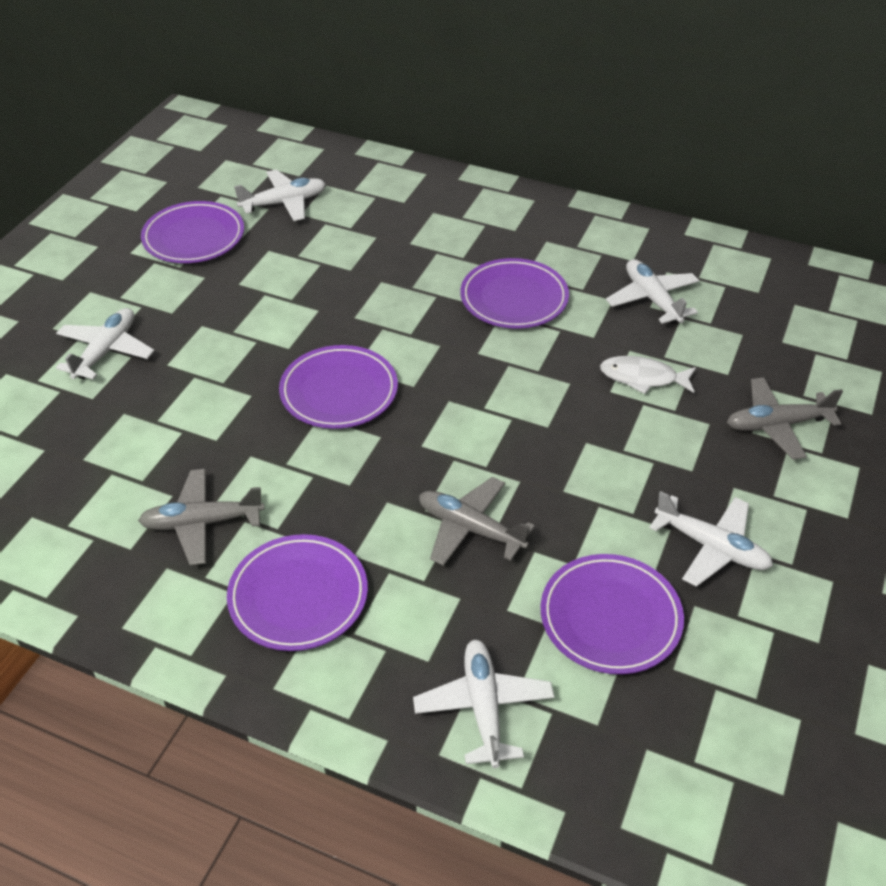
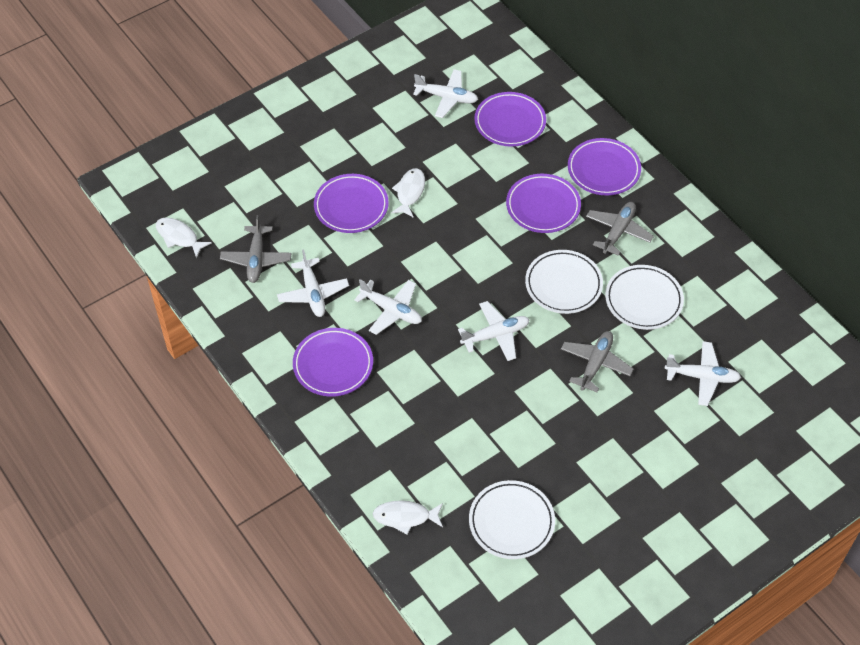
white fish: [600,356,696,394] = 1 -> [156,217,212,258] [373,500,443,535] [391,168,425,218] = 3
white plate: none = 0 -> [469,480,555,559] [525,250,603,314] [605,265,684,330] = 3

